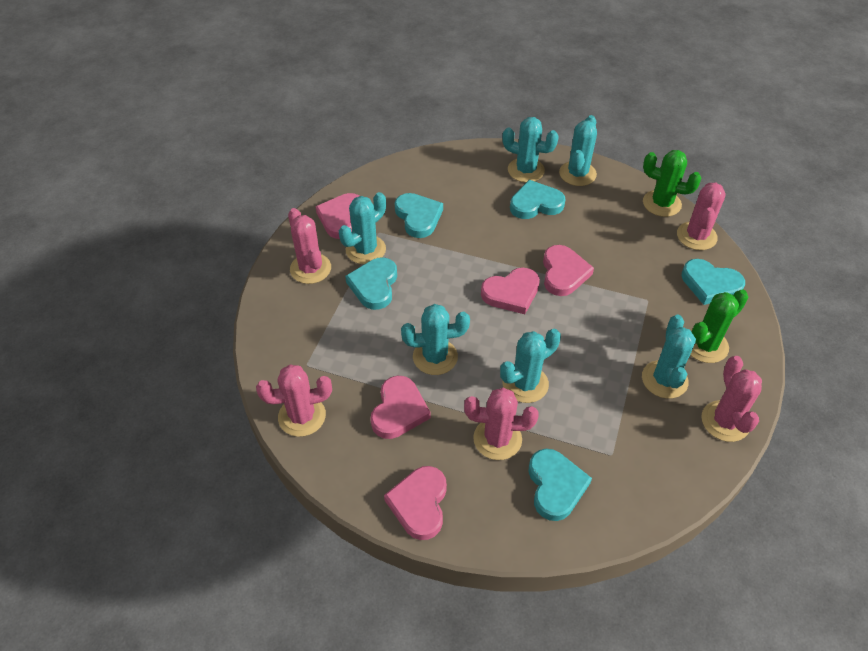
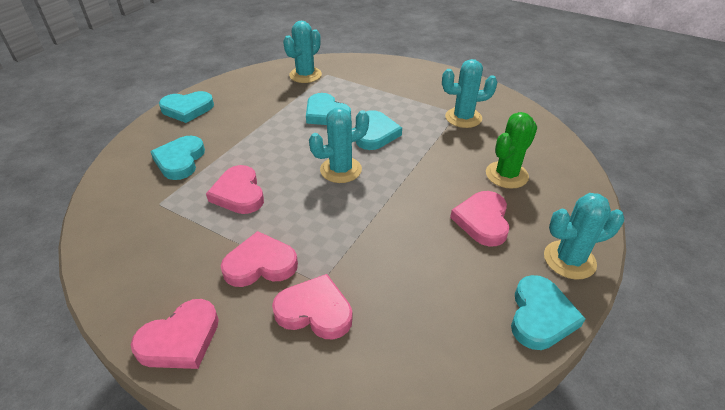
green cactus: [643,150,701,217] [690,289,749,363] = 2 -> [486,112,537,189] = 1
pink cactus: [256,364,332,437] [288,208,331,284] [464,388,539,460] [677,182,726,250] [701,356,762,442] = 5 -> none = 0
turquoise cactus: [339,192,386,264] [401,304,470,375] [500,329,561,403] [502,117,559,183] [559,115,597,186] [642,315,696,399] = 6 -> [283,21,322,83] [309,107,369,183] [442,59,497,128] [544,193,624,280] = 4

